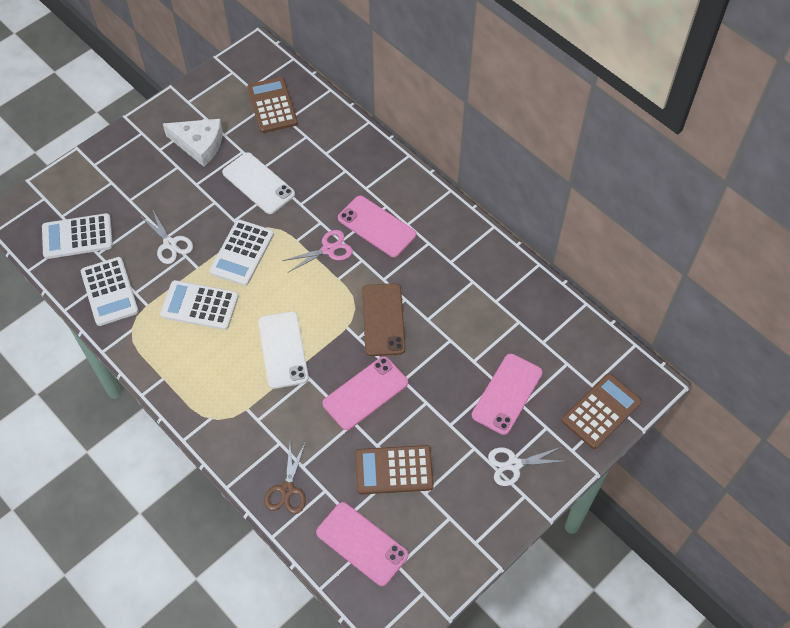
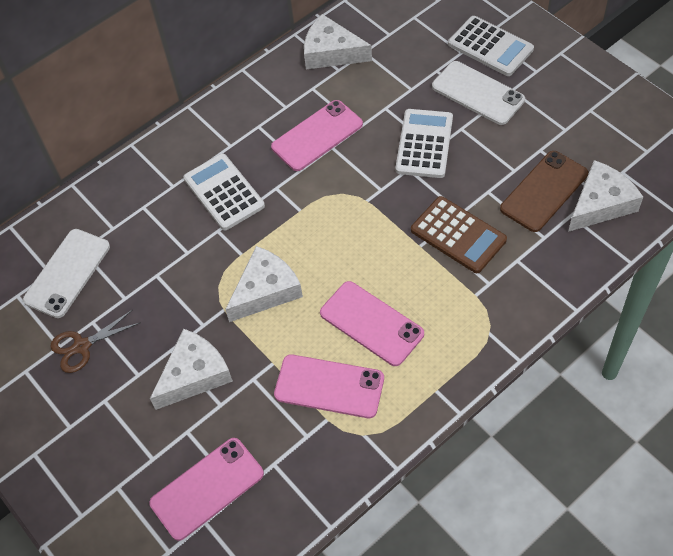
brown calculator: [247,77,298,133] [355,445,434,495] [562,373,642,449] = 3 -> [411,196,507,273] = 1
pink scissors: [282,230,353,272] = 1 -> none = 0
white calculator: [42,213,113,259] [81,257,139,326] [160,280,239,330] [209,219,274,286] = 4 -> [184,154,265,230] [395,109,453,178] [448,16,534,76] = 3
white cheese: [163,119,223,167] = 1 -> [150,329,233,410] [225,246,303,322] [304,14,372,69] [568,160,643,232] = 4
white scissors: [140,211,193,264] [488,447,566,486] = 2 -> none = 0

